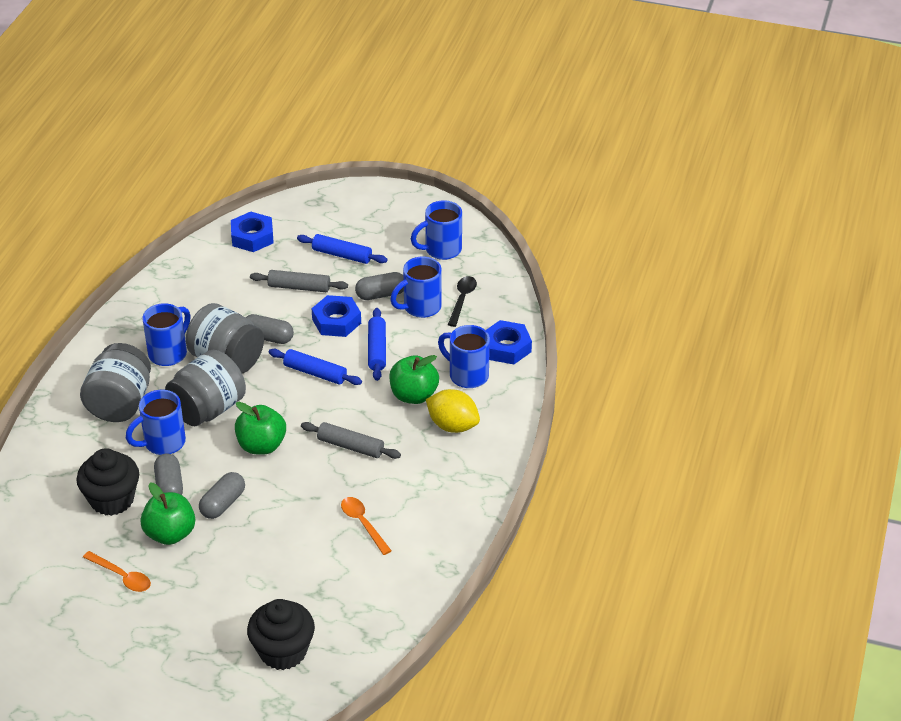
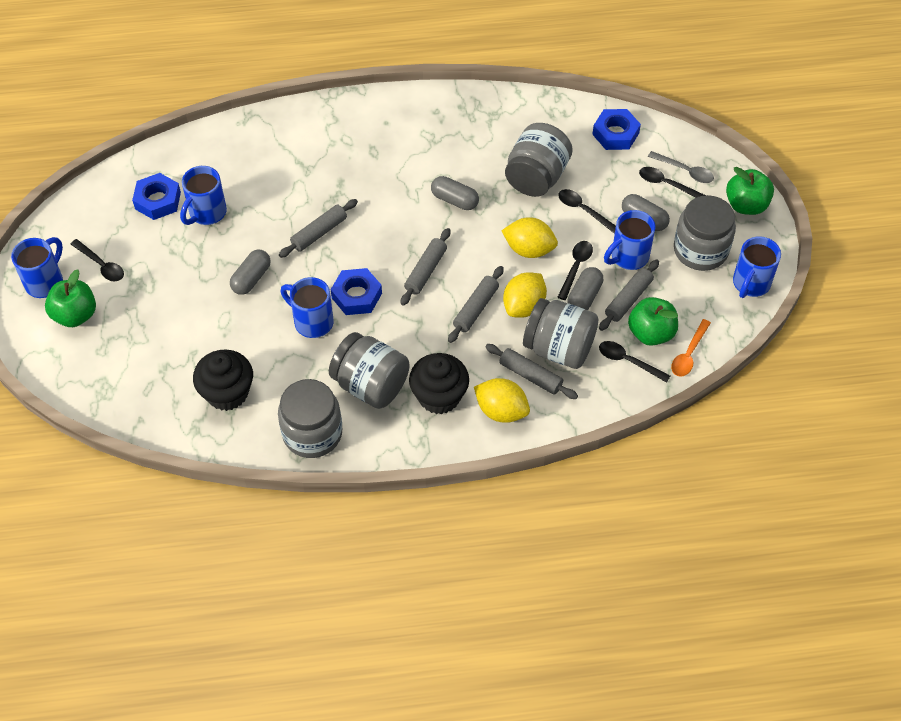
black spoon: [448,276,477,327] = 1 -> [71,239,124,281] [558,189,616,233] [558,241,593,300] [599,341,670,383] [639,167,706,198] = 5
blue rolling pin: [269,349,362,385] [297,234,387,264] [368,308,386,381] = 3 -> none = 0
grey jar: [80,343,151,422] [165,350,246,426] [186,303,264,373] = 3 -> [278,379,342,458] [329,332,410,409] [505,123,573,197] [523,298,598,369] [674,195,736,271] = 5
grey rolling pin: [250,270,348,292] [301,422,401,459] = 2 -> [279,199,358,258] [401,228,450,305] [448,266,504,343] [485,344,578,399] [599,259,659,331] = 5
grey spoon: none = 0 -> [648,151,714,183] = 1
orange spoon: [83,551,151,592] [341,497,392,555] = 2 -> [671,319,711,377] = 1
yellow lemon: [426,389,480,433] = 1 -> [474,378,530,423] [501,217,558,258] [503,272,547,318] = 3

